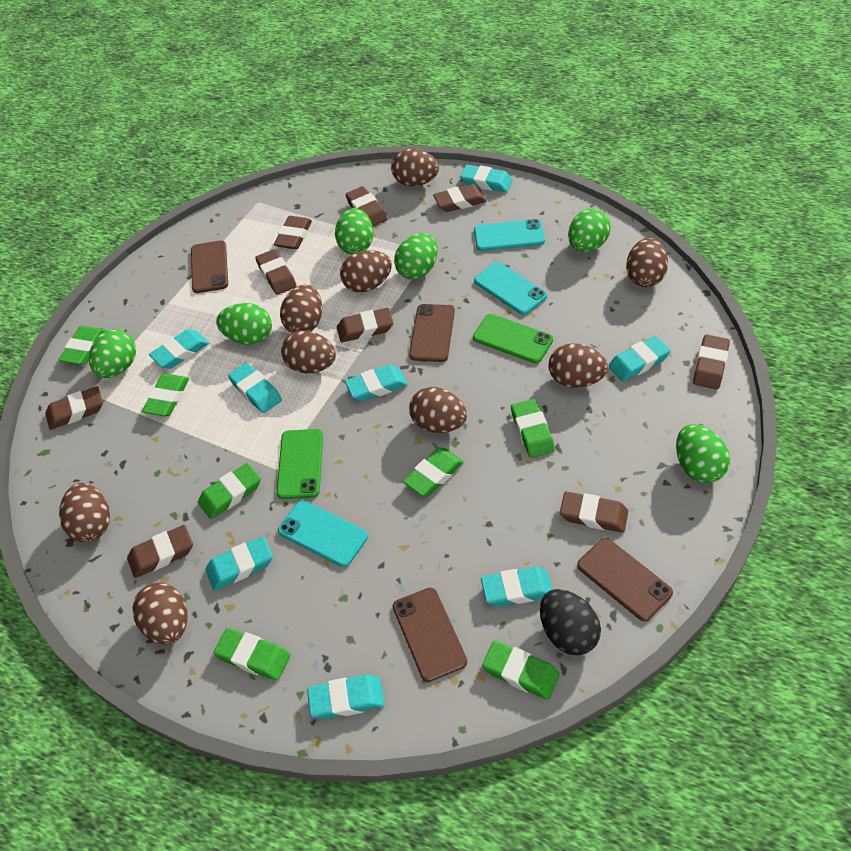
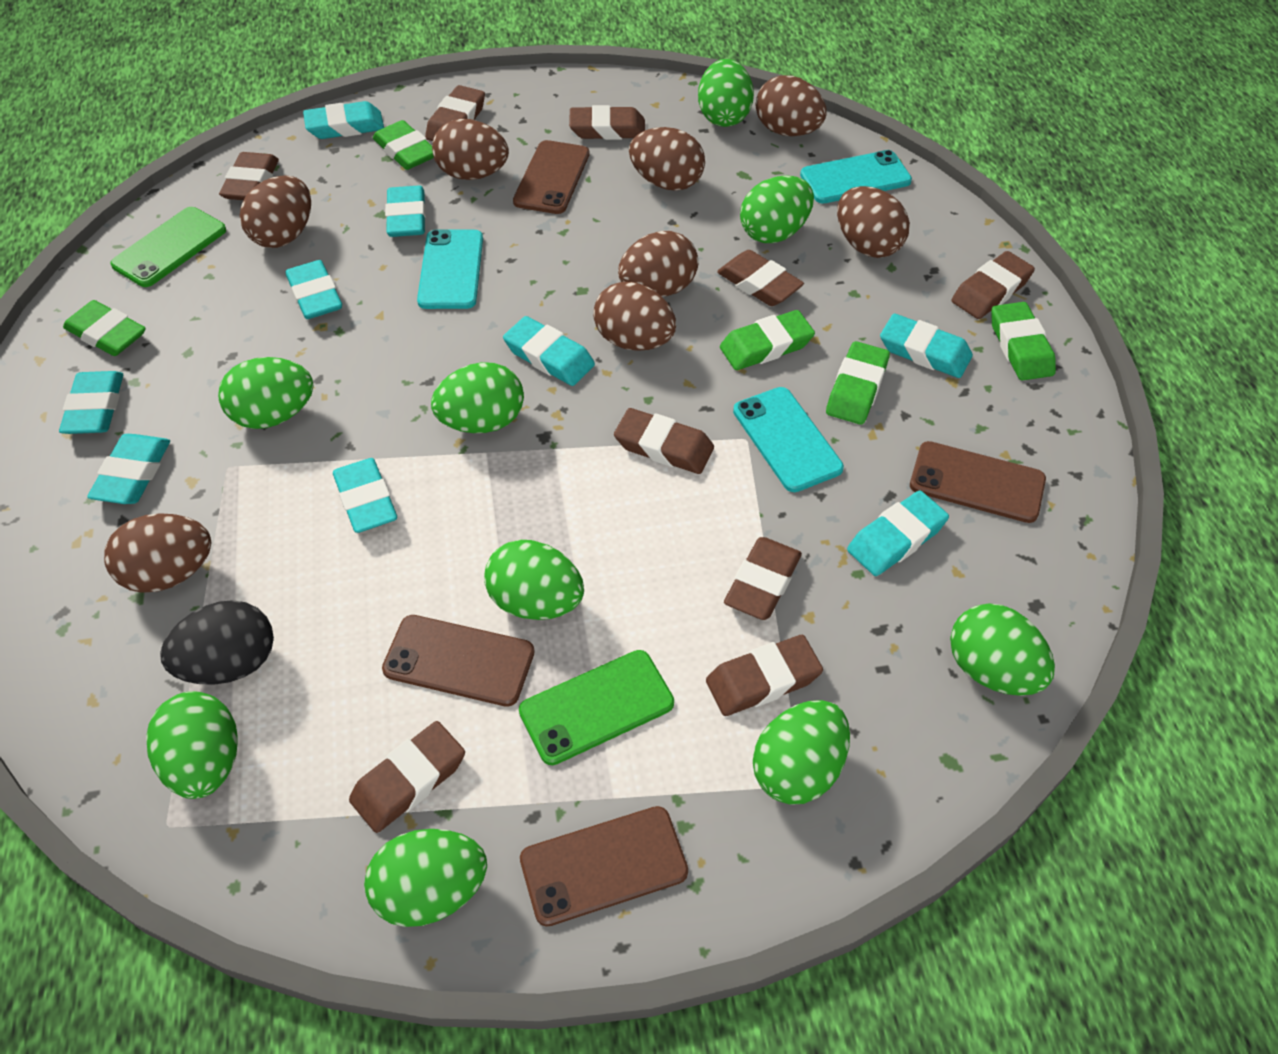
brown egg: [59,483,110,542] [132,583,187,645] [280,285,322,333] [281,330,336,373] [340,250,392,293] [391,149,439,186] [409,387,467,433] [548,343,608,388] [626,238,668,287] = 9 -> [104,513,211,593] [240,175,311,248] [432,119,509,180] [593,282,676,351] [618,231,698,297] [629,127,705,191] [756,75,826,136] [837,186,910,258] = 8
green egg: [89,329,136,378] [216,303,272,345] [335,208,373,255] [394,233,437,280] [568,208,611,252] [676,424,730,483] = 6 -> [146,691,238,799] [218,357,314,429] [364,829,487,927] [431,362,524,433] [484,540,584,620] [698,59,754,127] [740,175,814,243] [753,700,850,805] [950,604,1055,696] = 9
green eraser: [59,326,106,365] [142,374,189,416] [198,463,261,519] [213,628,290,681] [403,447,464,496] [482,641,560,700] [511,399,555,458] = 7 -> [63,300,146,356] [373,120,434,170] [720,310,815,370] [826,341,890,425] [991,302,1056,381] = 5
turquoise eraser: [149,329,209,369] [206,536,273,590] [228,363,282,413] [307,675,385,719] [345,365,408,401] [460,165,512,192] [481,567,552,606] [609,336,671,381] = 8 -> [59,371,123,434] [87,434,170,504] [286,260,342,319] [303,101,384,139] [333,458,397,533] [385,185,426,237] [503,316,595,386] [847,491,949,576] [880,314,973,378] = 9

